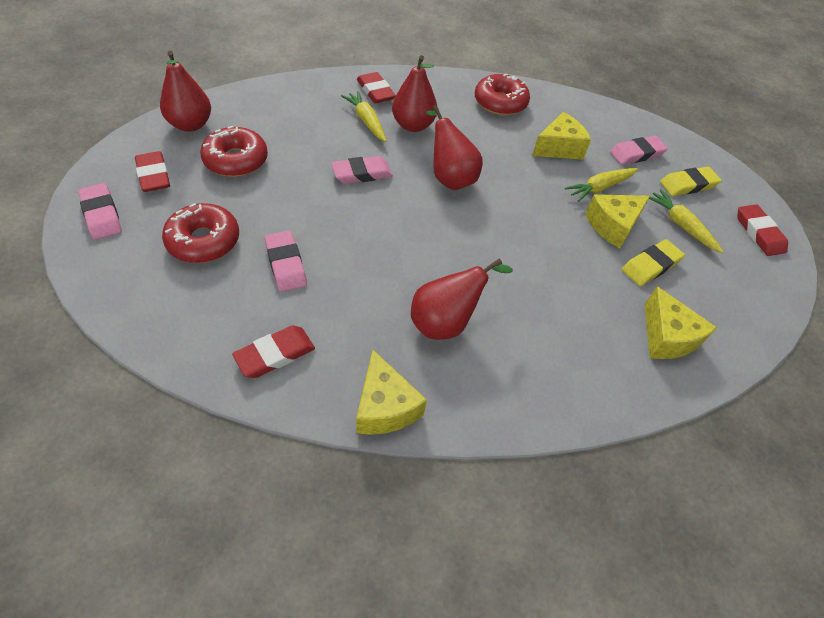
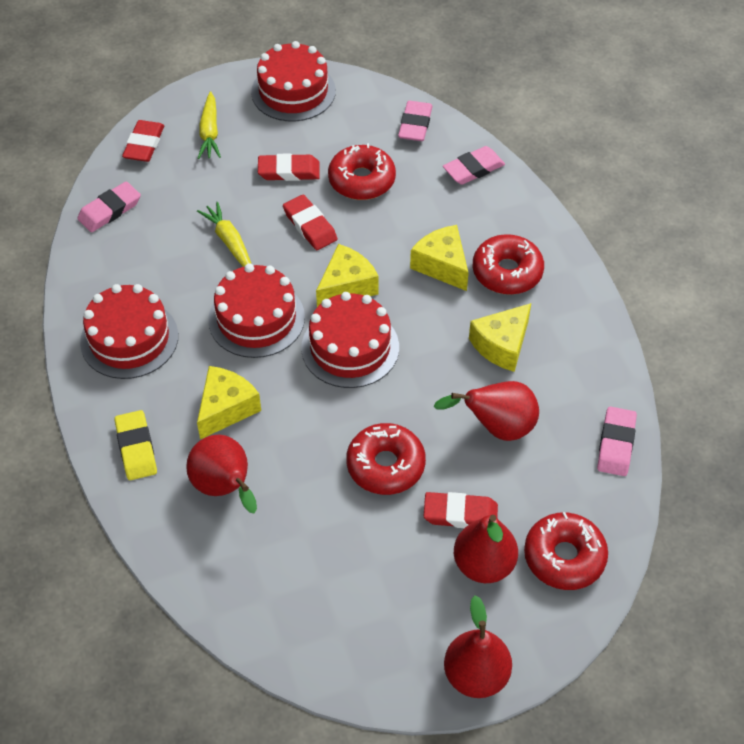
red cake: none = 0 -> [80,284,178,379] [208,264,305,358] [251,41,336,122] [301,292,399,388] = 4
red donut: [162,203,239,263] [200,126,268,177] [475,74,530,116] = 3 -> [328,143,396,200] [346,423,426,495] [473,234,544,295] [524,512,608,590] = 4
yellow carrot: [341,91,386,142] [565,168,638,202] [649,189,723,253] = 3 -> [197,202,251,267] [198,91,221,159] = 2
yellow eraser: [622,239,685,286] [660,167,722,196] = 2 -> [115,410,157,480] = 1

